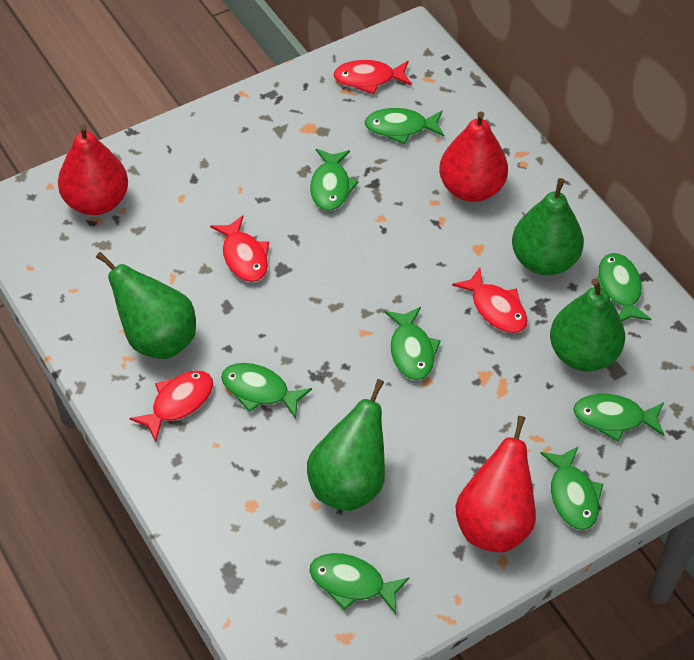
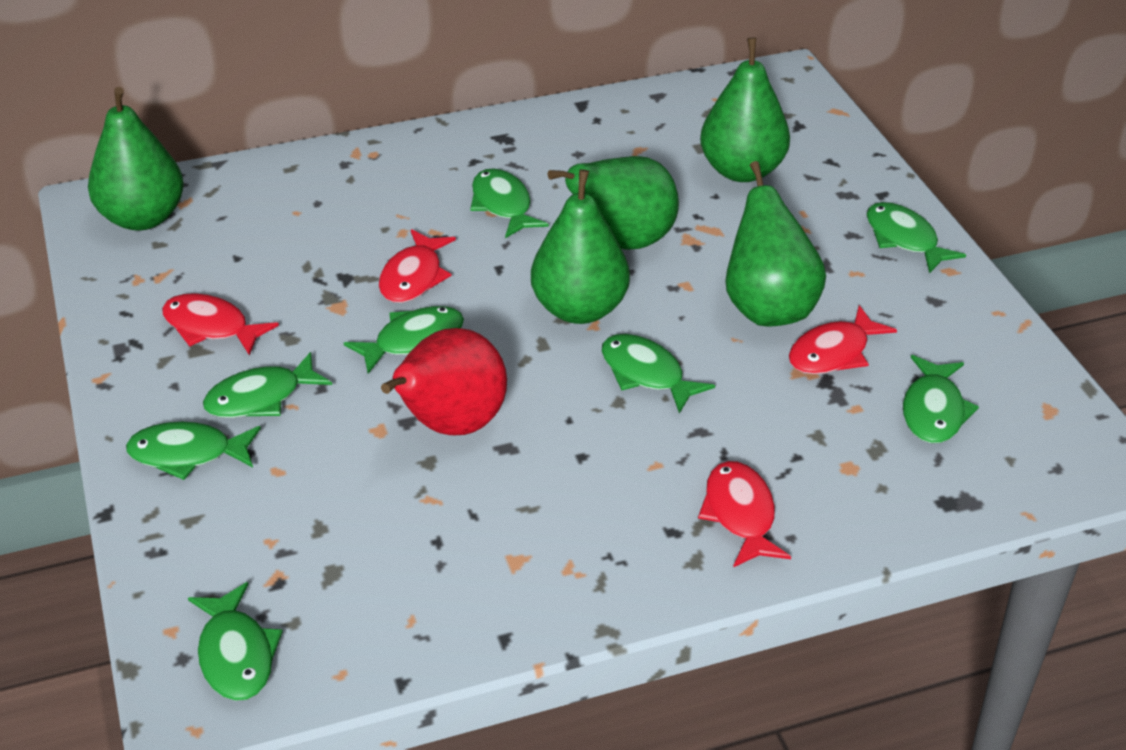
green pear: [96,252,196,359] [307,379,385,511] [512,178,584,275] [550,278,625,371] = 4 -> [88,87,184,231] [531,169,630,324] [548,156,679,250] [700,38,790,182] [725,161,826,326] = 5
red pear: [58,124,128,215] [439,111,508,202] [455,416,536,553] = 3 -> [381,328,507,435] = 1

